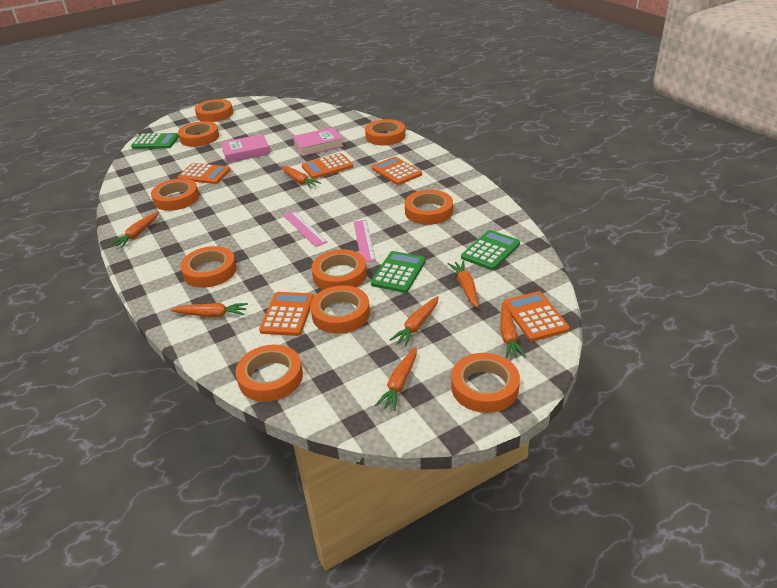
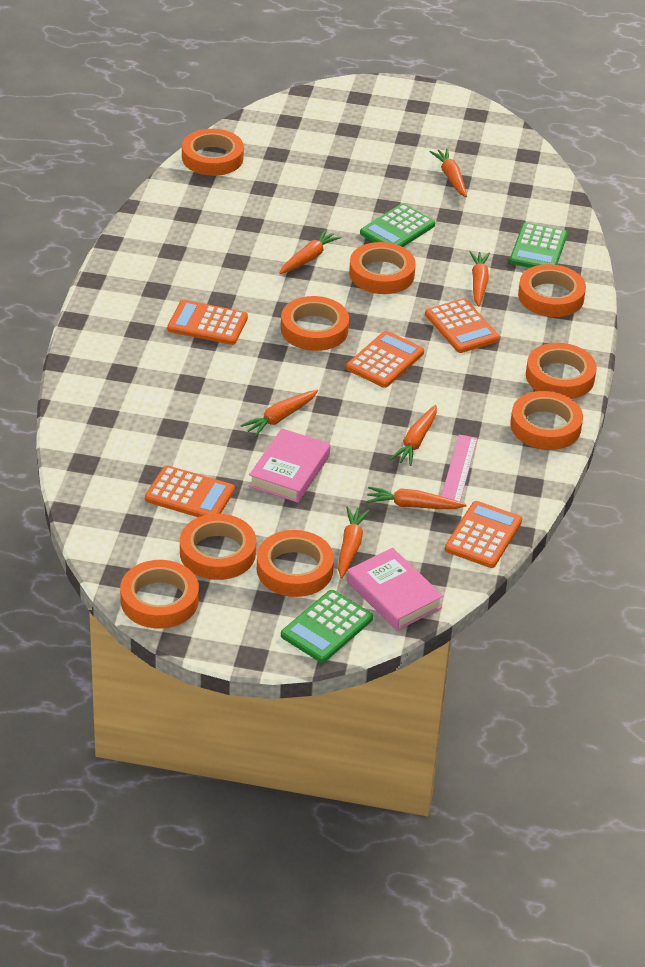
orange tape: [151,178,199,211] [178,121,219,147] [180,246,237,288] [195,99,233,122] [235,345,303,402] [310,285,370,334] [311,249,367,290] [365,119,405,145] [405,190,453,225] [451,353,520,413] = 10 -> [120,560,199,629] [180,514,256,580] [182,129,244,176] [257,530,334,597] [281,296,349,351] [349,242,416,294] [510,391,583,450] [518,264,586,317] [526,343,597,399] = 9
pink ruler: [283,211,327,247] [354,220,376,262] = 2 -> [441,435,478,502] = 1

